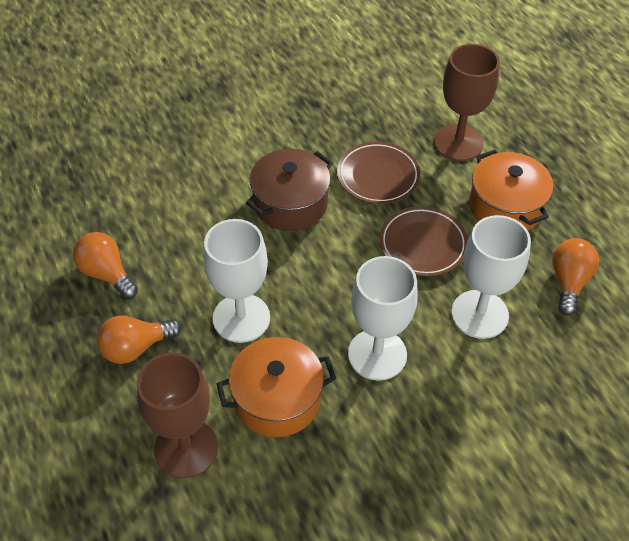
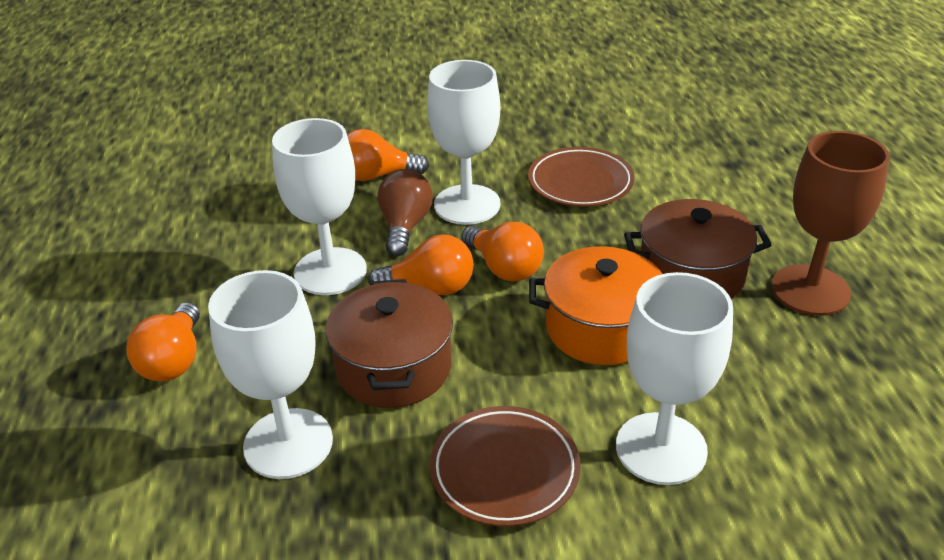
brown goblet: [137,352,218,478] [434,44,500,161] = 2 -> [772,131,890,316] = 1
brown light bulb: none = 0 -> [377,169,433,256] = 1
brown pot: [246,149,333,231] = 1 -> [325,279,453,408] [624,199,772,300] = 2
orange light bulb: [73,232,138,299] [97,315,181,364] [552,238,599,316] = 3 -> [126,302,200,381] [347,129,429,181] [368,234,474,295] [461,222,544,282] = 4
orange pot: [216,337,336,437] [469,150,553,231] = 2 -> [529,246,662,365] = 1
white goblet: [203,219,270,343] [348,256,418,381] [451,215,531,339] = 3 -> [208,270,333,479] [272,118,367,295] [427,60,500,225] [616,272,733,485] = 4

